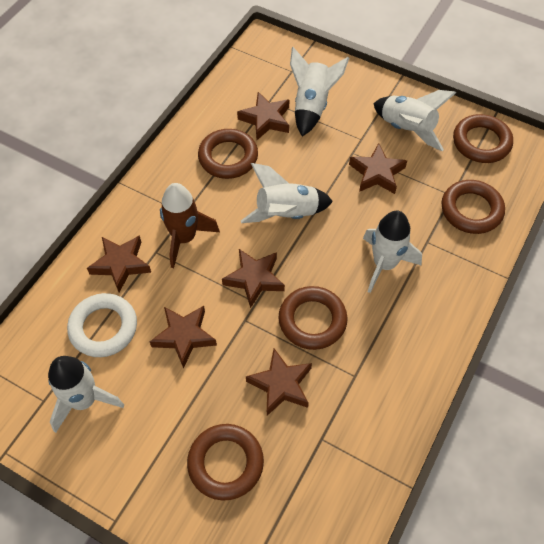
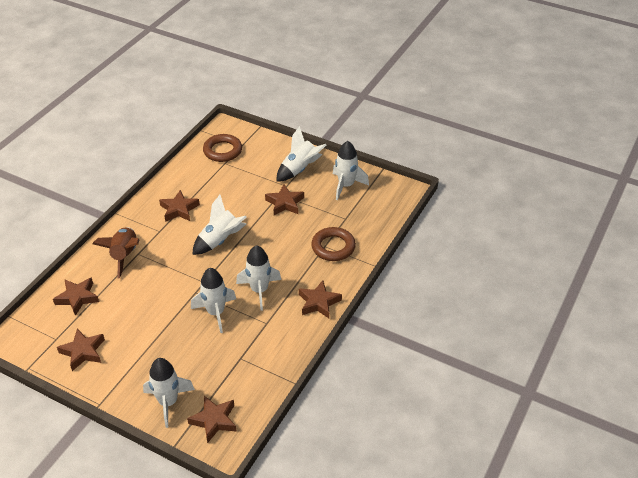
brown ring: [187,424,264,501] [198,129,258,179] [279,286,347,350] [442,180,505,234] [453,114,513,163] = 5 -> [203,134,242,162] [311,227,356,261] = 2
white ring: [67,293,137,357] = 1 -> none = 0
white rocket: [48,356,124,433] [241,163,333,223] [290,47,349,137] [363,210,422,293] [373,90,456,151] = 5 -> [143,358,195,428] [191,268,236,333] [192,195,246,255] [236,245,281,311] [276,126,326,182] [333,141,369,200] = 6

